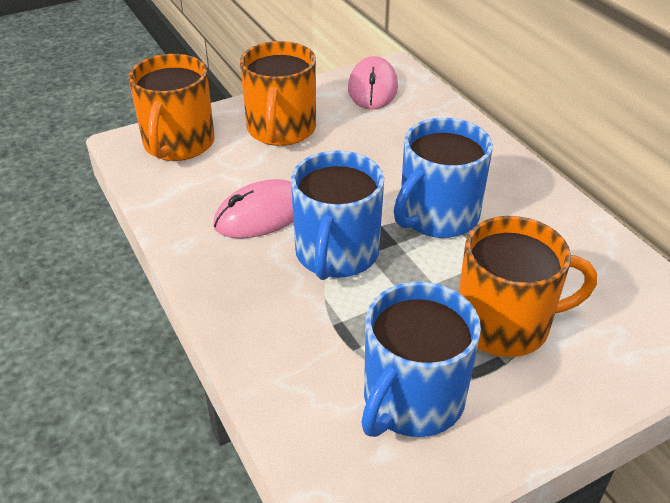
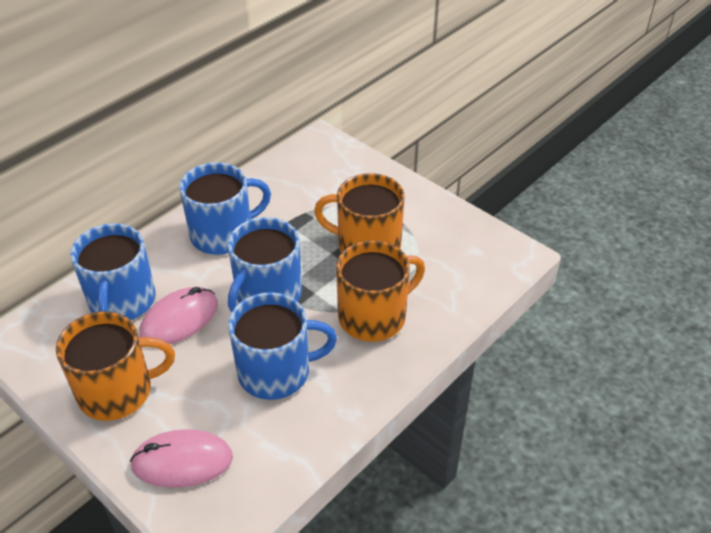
blue mug: [291,150,384,280] [361,281,481,437] [394,118,493,238] = 3 -> [70,223,156,320] [179,162,271,255] [228,217,302,313] [228,292,337,400] = 4

